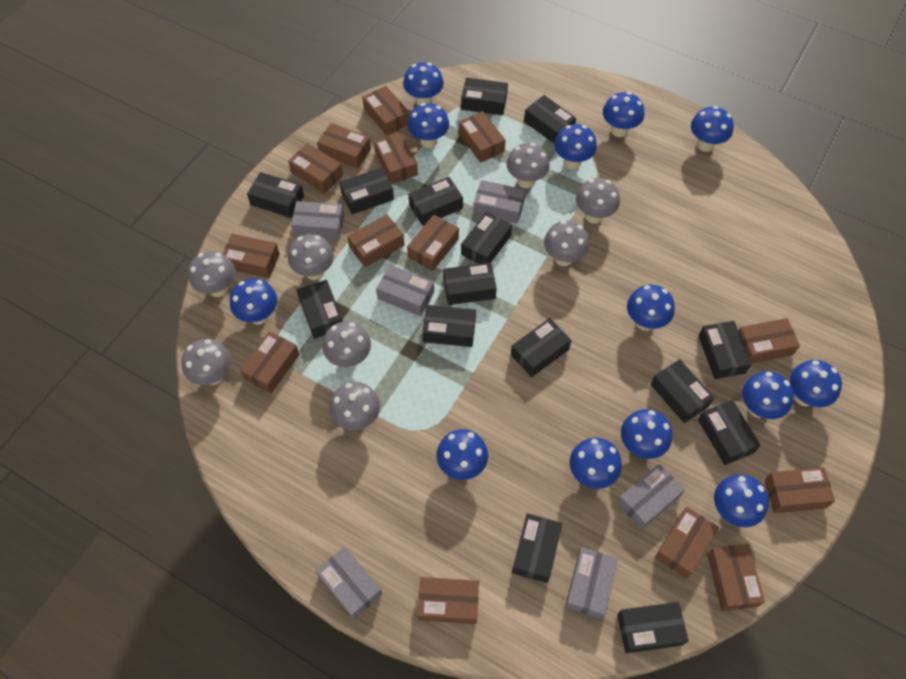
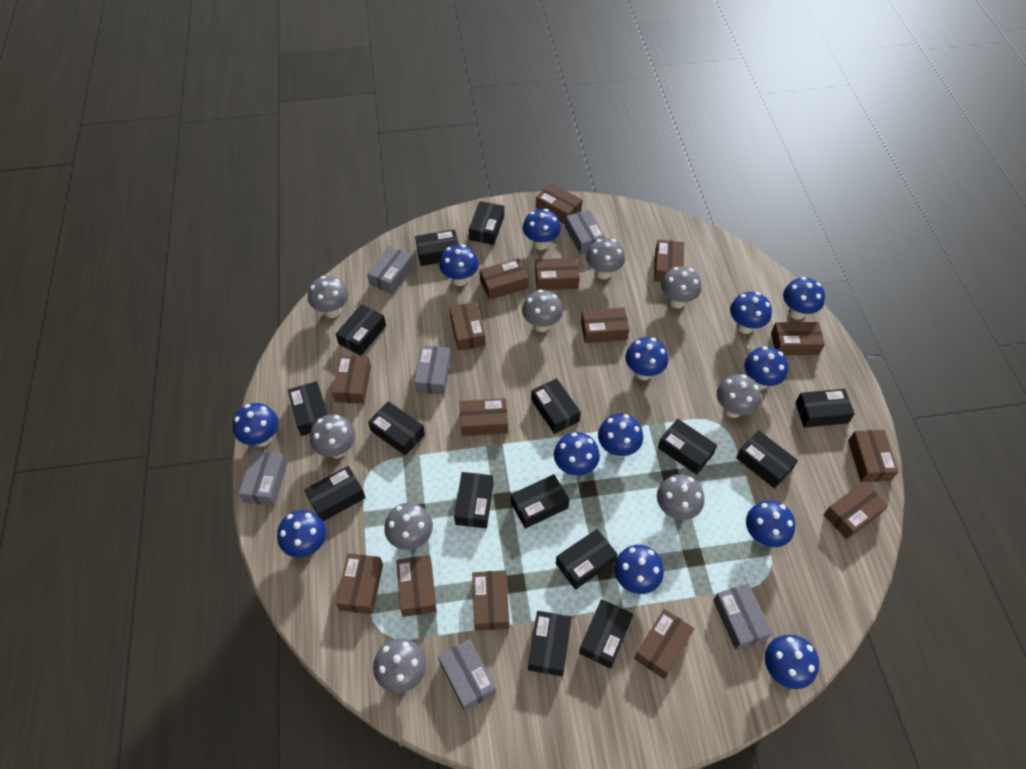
brown box: [222,234,280,278] [240,331,299,394] [288,143,343,194] [317,123,371,169] [347,214,404,267] [363,85,410,136] [374,132,418,184] [407,215,459,271] [417,577,479,624] [458,111,506,163] [655,507,719,579] [707,544,765,611] [738,318,800,364] [764,467,835,513] = 14 -> [332,355,371,404] [336,553,383,614] [396,555,437,617] [449,302,486,351] [460,398,508,436] [472,570,509,631] [480,259,528,300] [535,258,579,291] [536,183,582,224] [581,308,629,343] [634,609,695,679] [654,240,684,282] [771,322,825,355] [824,481,888,539] [848,430,899,482] = 15
grey mushroom: [181,339,231,385] [188,251,235,297] [288,234,334,280] [322,321,371,368] [330,382,380,430] [507,143,550,188] [544,220,590,266] [576,178,620,224] = 8 -> [308,276,349,318] [310,414,356,458] [373,638,426,693] [384,503,433,550] [522,289,563,332] [586,238,625,279] [657,474,704,520] [661,266,701,308] [717,374,761,418] = 9

